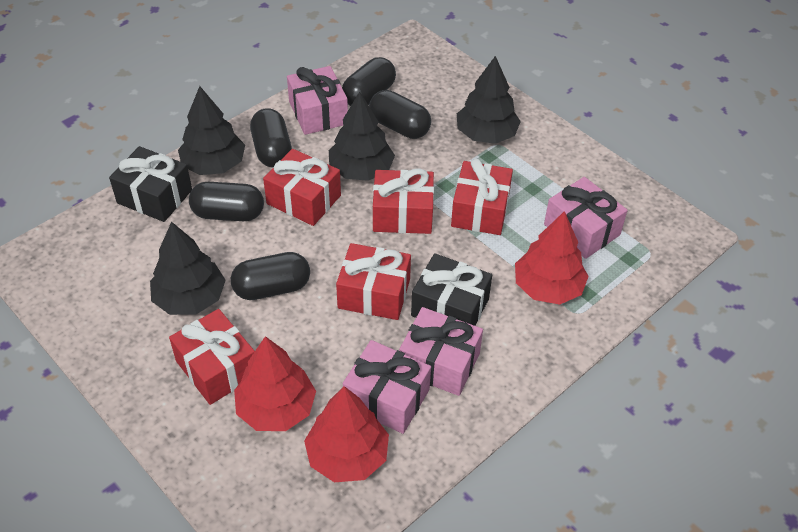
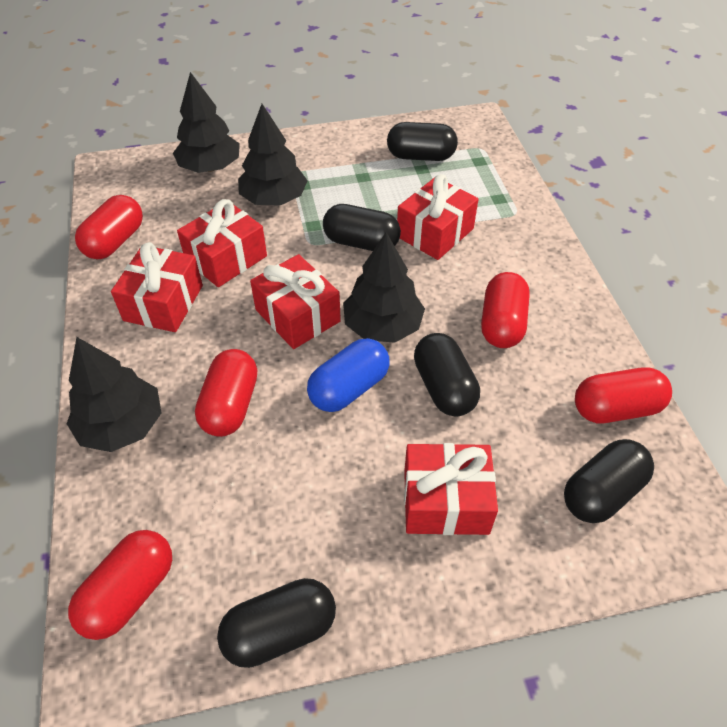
black gift: [109,146,192,222] [411,253,492,326] = 2 -> none = 0
blue capsule: none = 0 -> [307,338,389,412] = 1
pink gift: [287,66,348,135] [343,340,431,434] [399,307,483,396] [544,177,628,259] = 4 -> none = 0
red capsule: none = 0 -> [68,530,172,640] [75,195,143,259] [195,349,257,437] [481,272,530,348] [575,367,672,424] = 5
red tree: [234,336,316,431] [304,386,389,482] [515,211,589,304] = 3 -> none = 0

